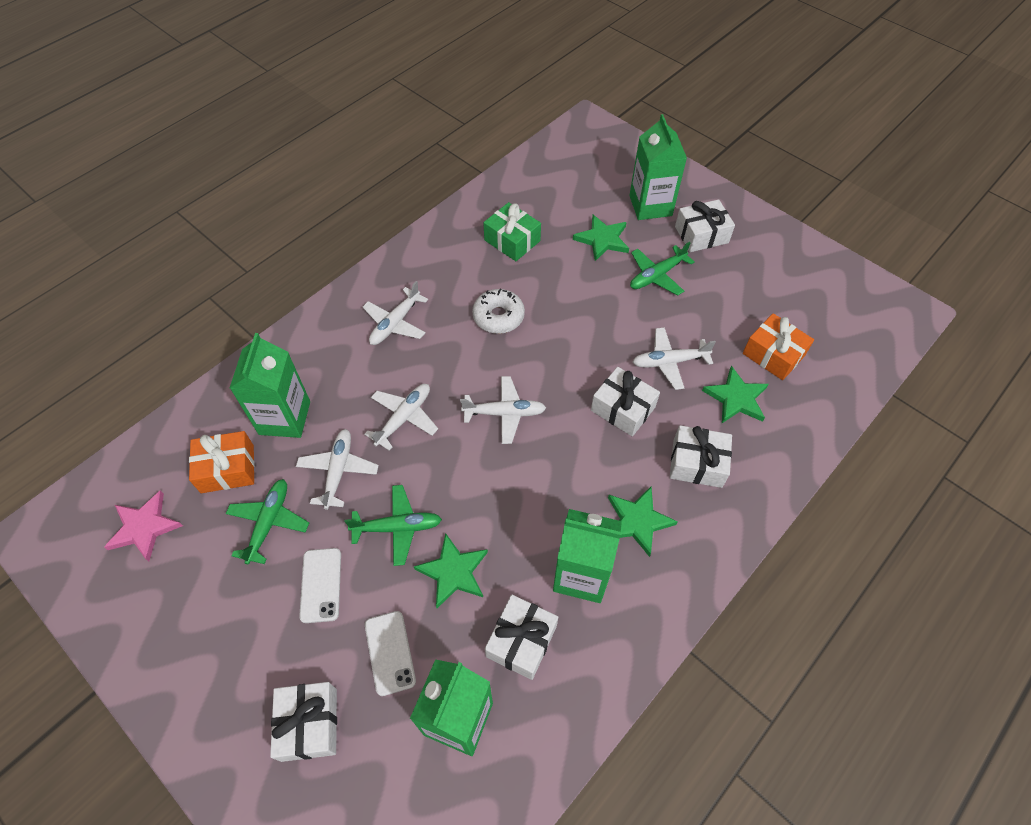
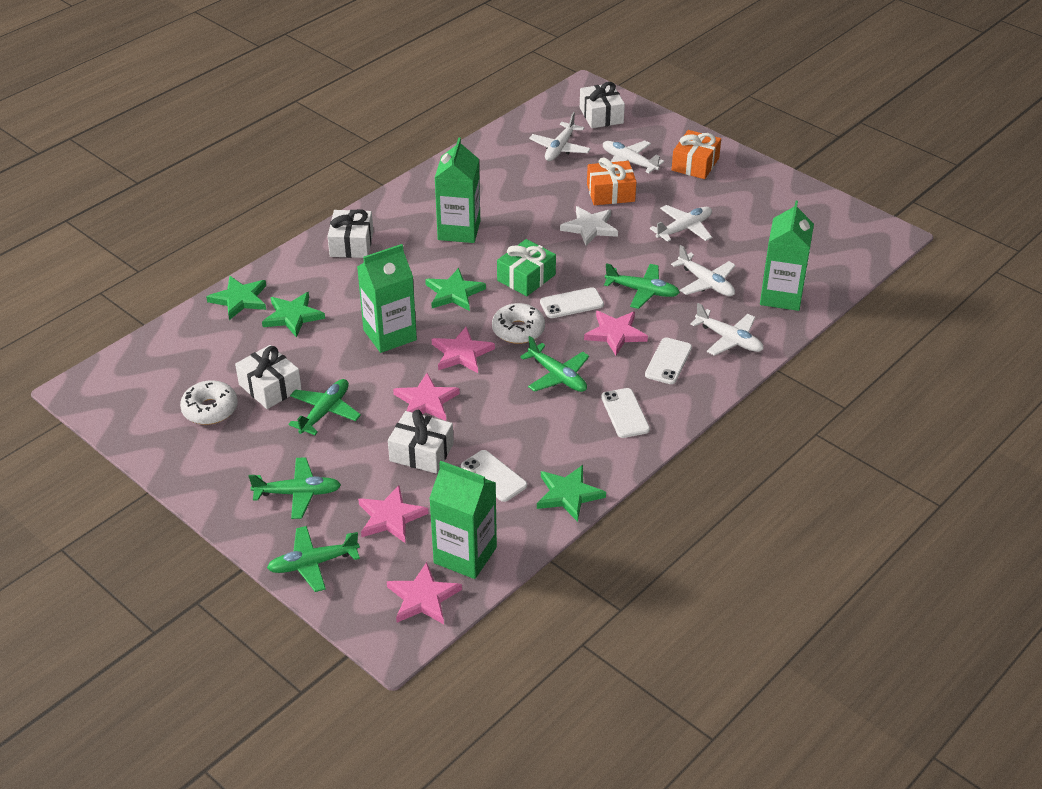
green plane: [225,479,309,565] [344,485,442,566] [630,242,694,295] = 3 -> [248,457,341,519] [267,526,360,592] [288,379,361,435] [520,336,589,392] [604,263,680,309] = 5
pink star: [104,490,183,561] = 1 -> [358,485,428,543] [387,562,462,624] [393,373,460,421] [431,327,495,373] [584,311,648,355] = 5
white donut: [472,288,525,334] = 1 -> [180,380,238,425] [492,303,545,344] = 2
white gift: [270,682,337,762] [485,595,558,680] [591,367,660,437] [670,425,732,488] [675,199,735,252] = 5 -> [235,345,302,409] [327,209,373,258] [388,410,454,474] [580,82,625,128] = 4
white phone: [299,548,341,623] [365,611,416,696] = 2 -> [461,450,527,502] [540,287,604,318] [601,388,650,438] [645,337,692,384] = 4
white star: none = 0 -> [560,206,618,246] = 1

